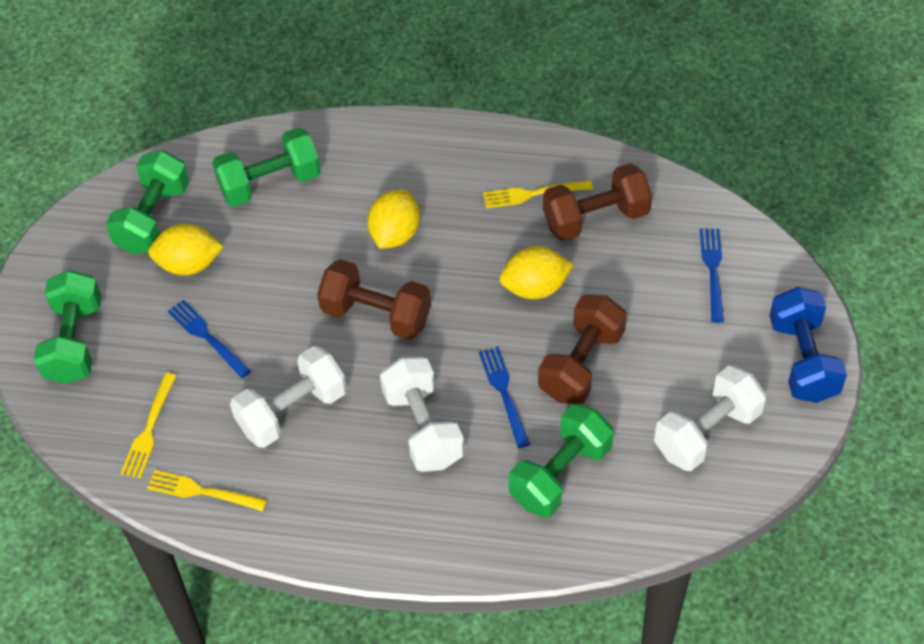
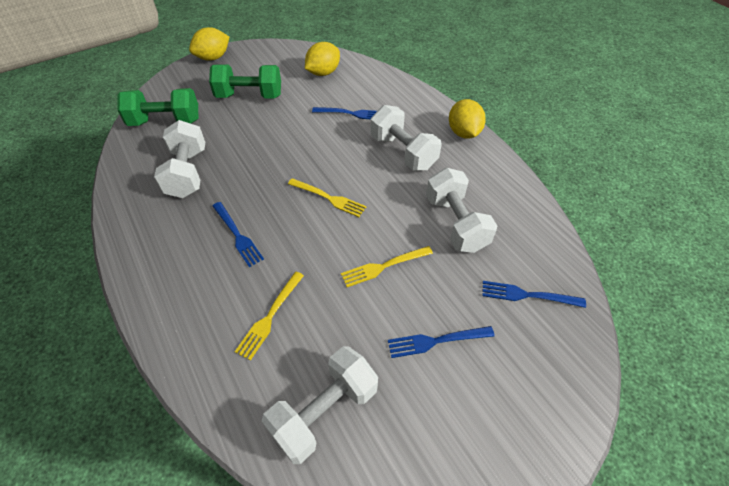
blue dumbbell: [769,287,847,403] = 1 -> none = 0
blue fork: [168,300,251,378] [479,347,530,448] [700,229,724,322] = 3 -> [212,202,264,267] [312,107,377,119] [388,326,495,358] [482,281,586,308] = 4
brown dumbbell: [317,259,431,340] [538,295,627,404] [543,163,652,241] = 3 -> none = 0
green dumbbell: [34,270,101,384] [106,150,190,254] [212,128,321,207] [509,404,614,517] = 4 -> [117,88,198,126] [209,64,281,98] = 2
white dumbbell: [230,346,347,448] [380,357,464,472] [654,366,766,471] = 3 -> [154,120,205,198] [262,346,378,464] [371,105,442,171] [426,168,497,253] = 4

